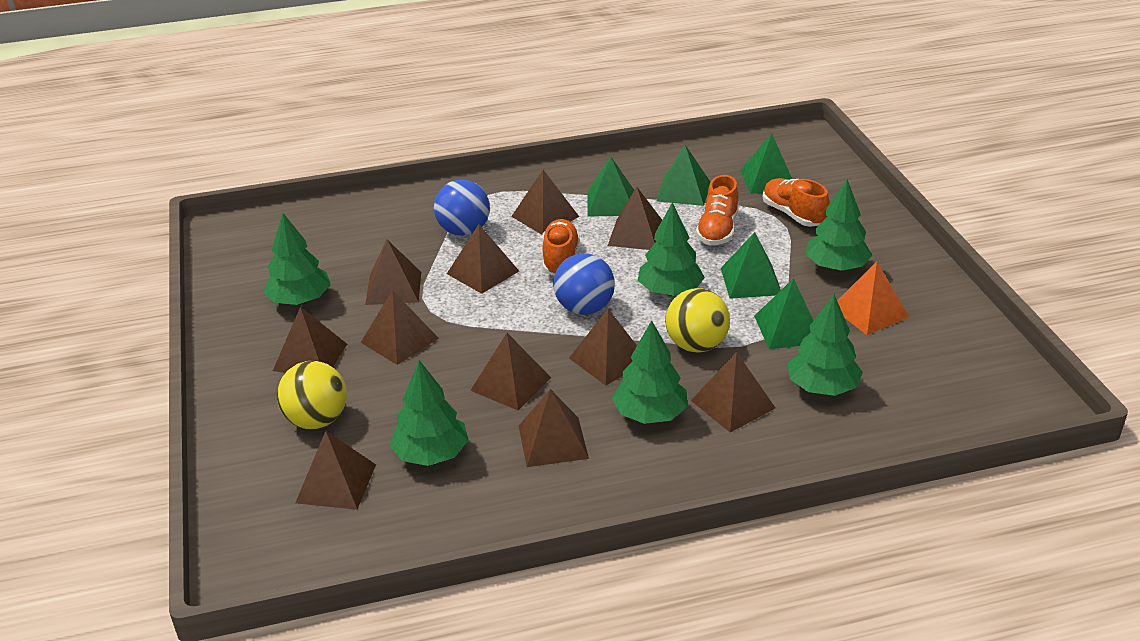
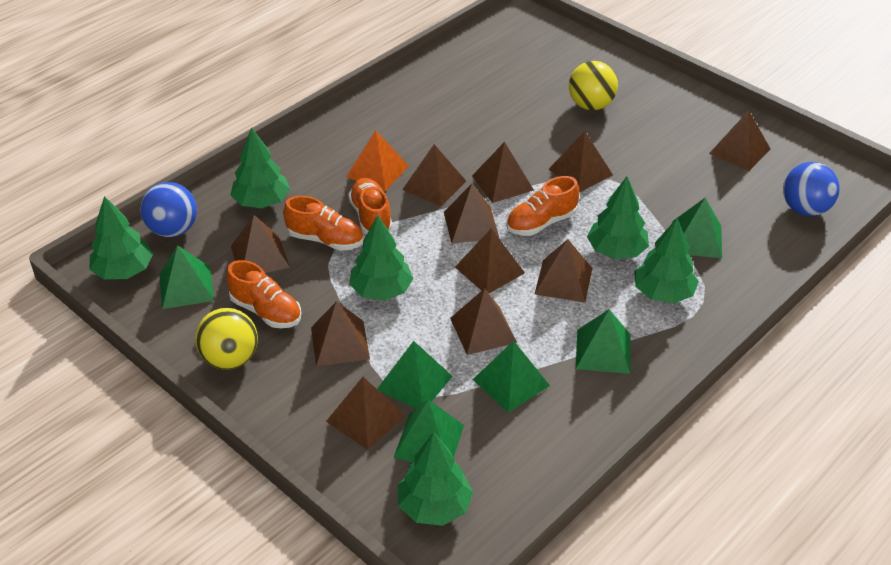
green pyramid: [587,157,634,217] [657,145,710,206] [721,232,781,299] [740,134,792,194] [754,278,813,349] = 5 -> [159,245,214,309] [377,341,452,409] [393,399,464,462] [472,341,550,413] [576,309,631,374] [673,198,722,258] = 6
orange shoe: [542,219,580,276] [696,175,739,245] [763,178,830,227] = 3 -> [226,260,301,328] [283,196,364,251] [348,178,393,235] [506,176,579,236] = 4

